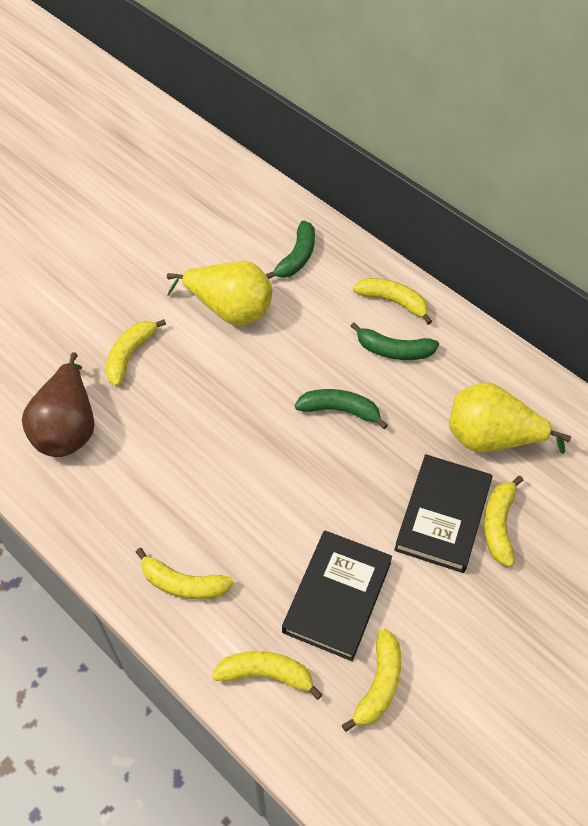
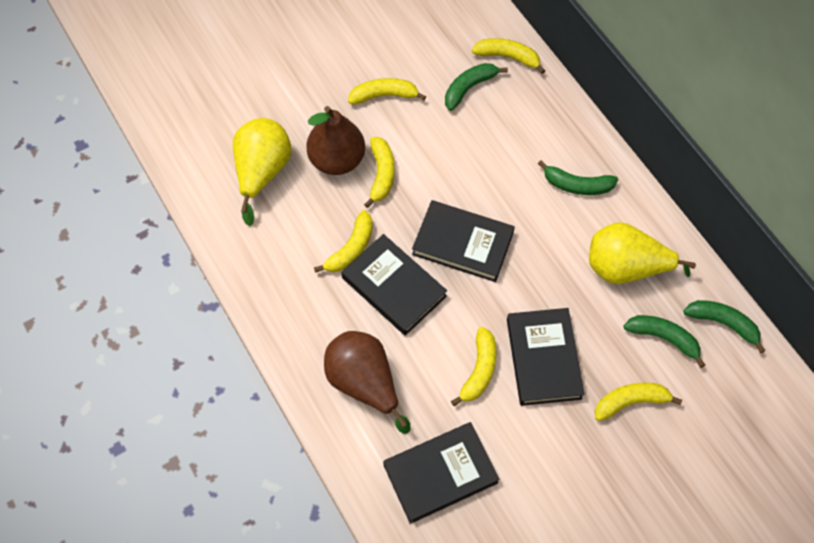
black book: [282,531,392,661] [394,454,492,573] = 2 -> [341,234,447,335] [383,422,500,524] [412,200,515,282] [507,308,585,406] = 4
brown pear: [22,352,94,457] = 1 -> [306,106,365,175] [324,331,411,434] = 2
green banana: [266,220,315,279] [295,389,388,429] [351,323,439,360] = 3 -> [445,63,508,111] [538,160,618,195] [623,315,705,368] [684,300,765,353] = 4

